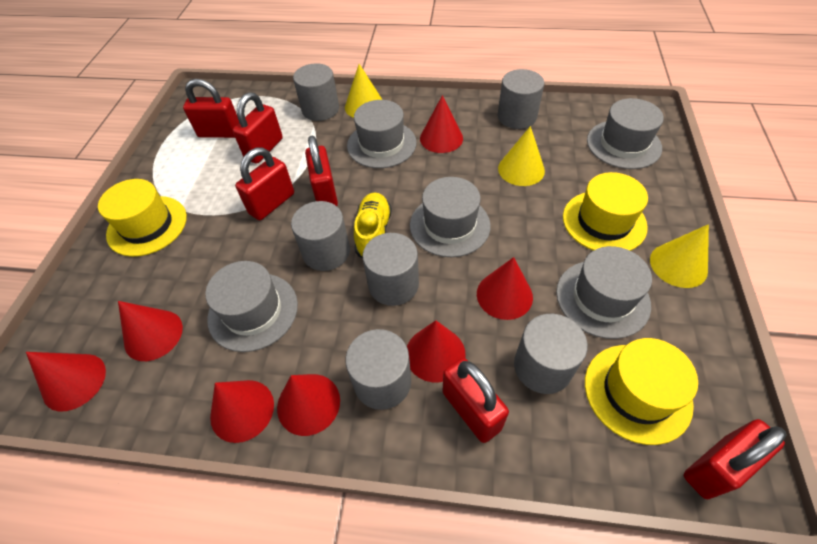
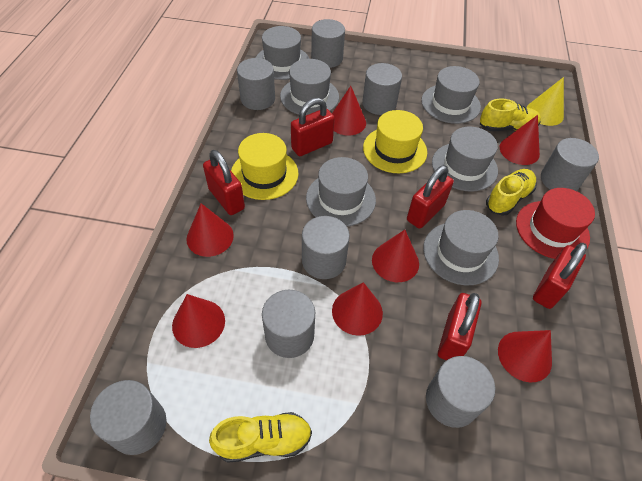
grey cylinder: [291,201,350,271] [293,63,339,121] [345,329,411,410] [362,233,419,306] [497,69,544,129] [514,314,588,394] = 6 -> [90,380,166,455] [237,58,275,110] [262,290,315,358] [302,216,350,279] [311,19,345,68] [362,63,402,115] [426,356,495,428] [541,138,599,191] = 8
grey hat: [205,261,298,352] [347,100,417,168] [410,177,491,257] [556,246,652,339] [587,98,664,169] = 5 -> [256,26,309,80] [280,59,339,115] [306,157,376,226] [421,66,481,124] [423,210,499,285] [432,126,498,192] = 6
red hat: none = 0 -> [516,188,595,259] = 1
red padlock: [183,79,239,138] [233,92,283,164] [235,147,294,220] [305,135,338,206] [442,358,509,443] [684,419,787,499] = 6 -> [203,150,245,215] [291,98,335,156] [407,165,454,229] [438,293,481,361] [533,243,587,309] = 5
yellow cone: [345,64,383,118] [498,126,545,186] [650,224,709,288] = 3 -> [526,77,564,126] = 1
yellow hat: [98,179,187,257] [563,172,648,251] [585,338,698,445] = 3 -> [231,133,298,200] [363,110,427,173] = 2
yellow shoe: [354,192,392,258] = 1 -> [209,412,312,463] [480,99,541,131] [486,169,537,216] = 3

